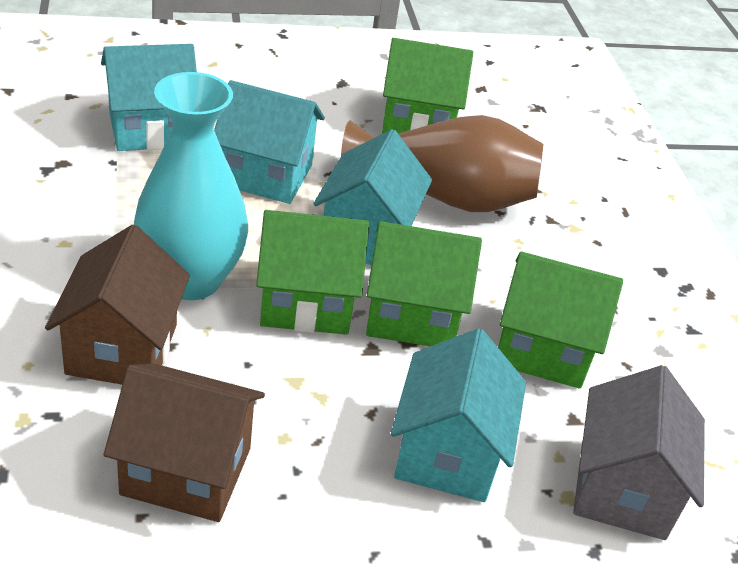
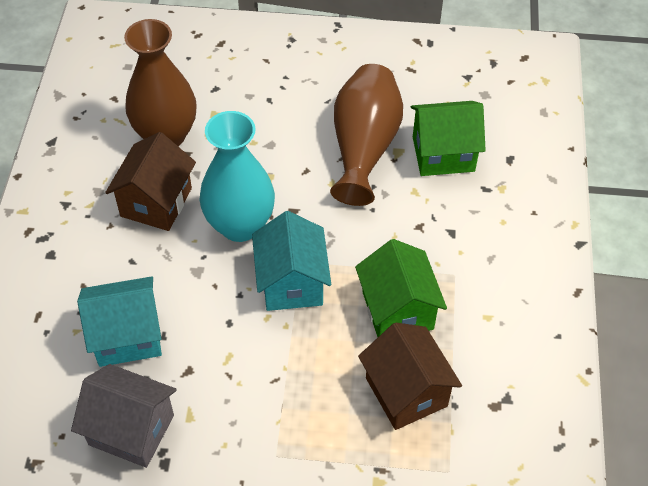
brown vase: [341,115,543,212] = 1 -> [124,19,197,146] [330,64,403,206] = 2
green house: [256,210,369,335] [366,221,482,346] [382,38,473,134] [498,251,623,389] = 4 -> [355,239,447,337] [411,101,486,176] = 2
turquoise house: [101,44,197,151] [214,80,325,204] [313,129,432,265] [391,328,526,502] = 4 -> [77,276,162,367] [252,211,331,311] = 2

